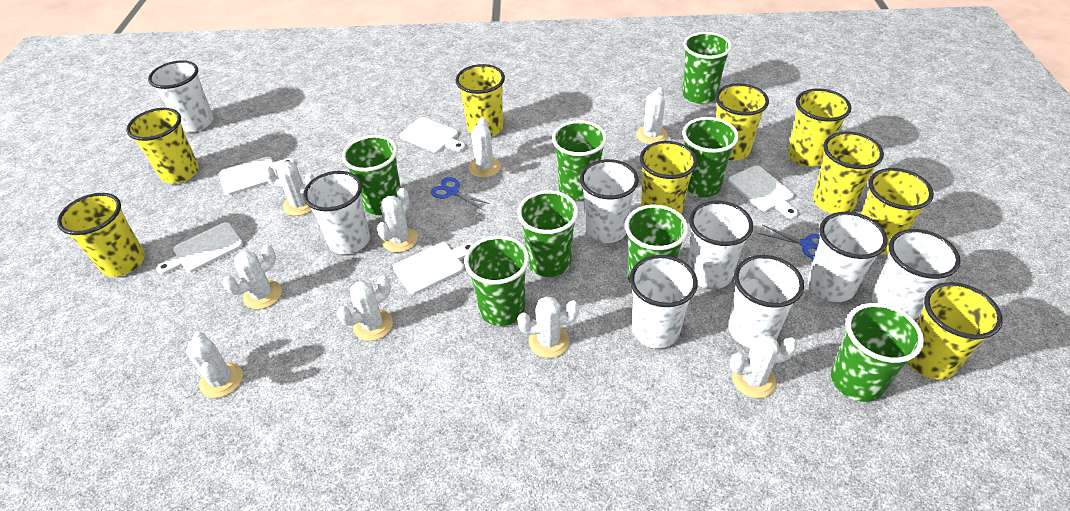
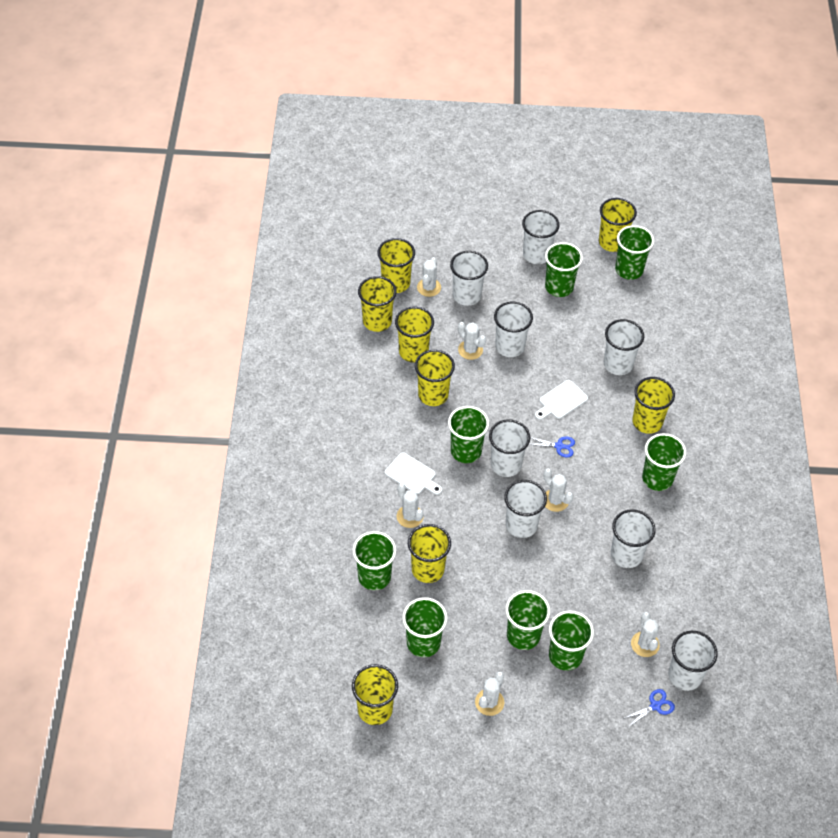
white cactus: [186,332,243,398] [223,245,282,309] [263,161,315,216] [337,275,393,341] [377,188,418,252] [469,118,501,178] [517,296,579,358] [636,87,668,145] [729,334,797,398] = 9 -> [396,483,424,528] [417,257,441,297] [458,322,486,360] [475,672,504,716] [543,468,573,512] [631,612,660,657] = 6
white cutting board: [156,222,243,274] [219,156,295,195] [393,242,473,294] [400,117,465,153] [728,166,798,219] = 5 -> [385,453,442,495] [535,380,588,420] = 2
yellow cup: [57,193,145,277] [126,108,199,184] [455,64,505,137] [640,141,698,214] [715,83,769,161] [787,88,852,167] [813,131,884,214] [861,168,934,254] [907,282,1003,380] = 9 -> [352,664,398,725] [358,276,397,332] [377,238,415,293] [395,307,434,362] [408,524,451,583] [415,350,455,406] [599,198,637,252] [632,377,675,434] = 8

